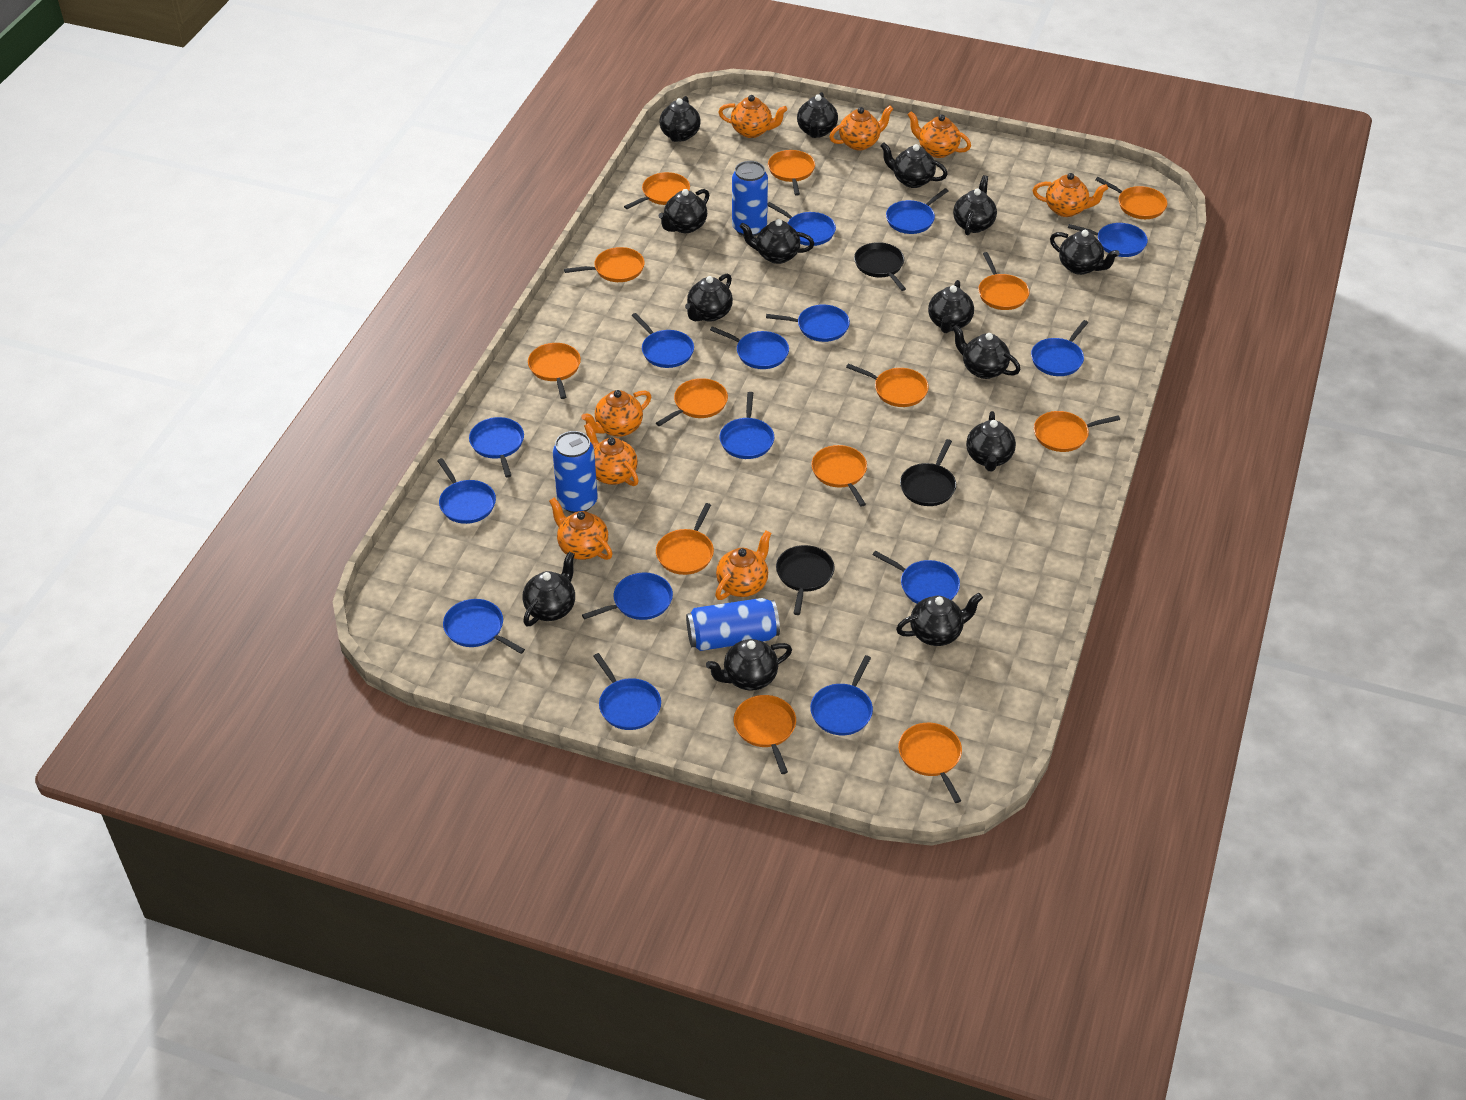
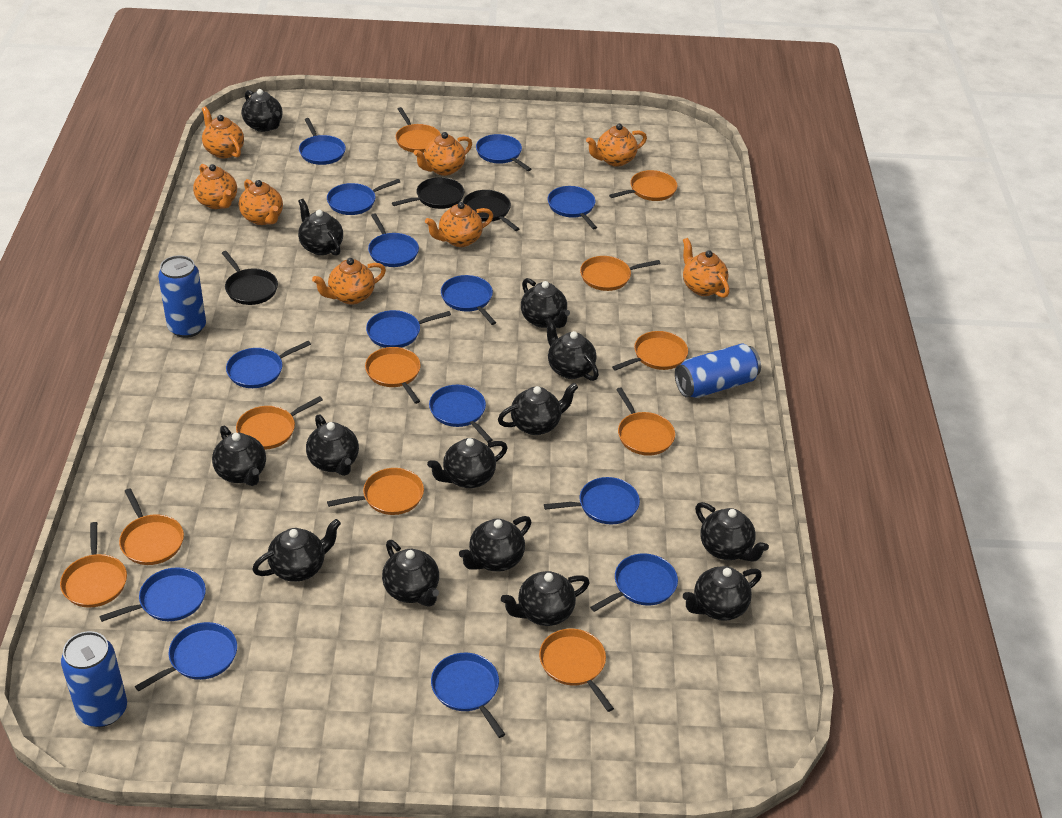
blue pan: [437,458,496,524] [443,599,525,654] [469,417,524,478] [582,572,673,620] [593,653,661,730] [632,313,694,368] [710,326,789,369] [720,392,774,459] [766,305,850,342] [767,202,836,246] [810,655,873,735] [873,551,960,604] [886,188,948,234] [1031,320,1088,376] [1068,223,1148,257] = 15 -> [99,567,206,622] [135,622,237,691] [226,341,311,388] [299,118,346,165] [327,179,400,215] [366,310,451,348] [368,213,419,267] [429,385,493,443] [431,653,505,738] [441,275,496,325] [476,134,531,171] [544,477,640,524] [548,186,597,229] [590,554,678,612] = 14
orange pan: [528,343,581,399] [564,247,645,282] [624,172,690,209] [656,378,728,426] [656,503,714,575] [734,695,796,774] [768,150,815,196] [811,445,867,506] [846,363,929,407] [898,723,962,803] [978,252,1029,310] [1034,411,1120,452] [1095,177,1167,219] = 13 -> [60,522,127,608] [119,488,184,565] [236,396,323,450] [327,468,424,515] [365,347,421,404] [395,107,441,153] [539,629,614,712] [580,256,661,291] [609,170,677,201] [612,331,688,371] [616,387,675,456] = 11

